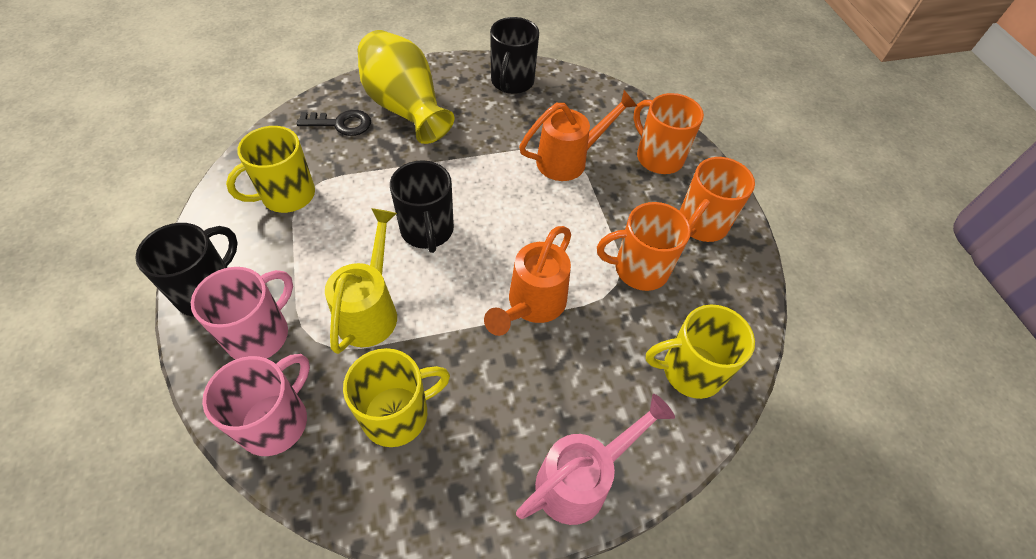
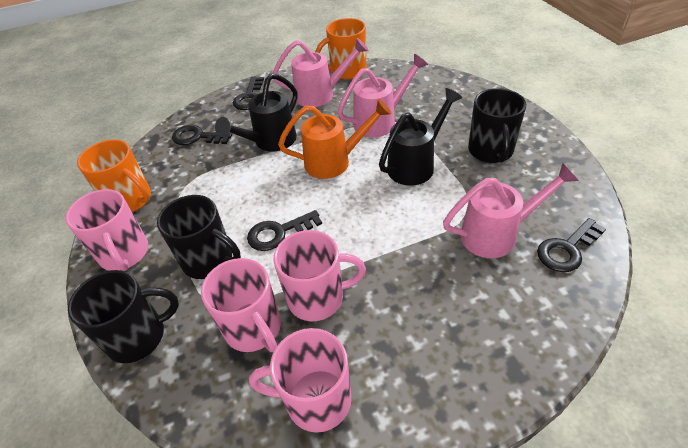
black key: [297,110,371,136] = 1 -> [172,125,232,145] [233,77,264,110] [247,210,322,251] [537,218,606,272] = 4
black watering can: none = 0 -> [215,73,298,151] [379,88,463,186] = 2
orange mug: [597,202,691,291] [633,93,704,174] [680,157,755,242] = 3 -> [77,139,151,212] [315,18,366,79] = 2
orange watering can: [484,226,571,336] [519,90,637,181] = 2 -> [278,99,392,179] = 1
pink mug: [191,267,293,360] [202,354,310,456] = 2 -> [65,189,149,271] [201,258,281,352] [249,328,352,433] [273,230,366,321] = 4
pink watering can: [516,394,675,525] = 1 -> [273,38,369,107] [338,54,428,137] [443,163,579,258] = 3
yellow mug: [226,126,315,213] [343,348,450,447] [646,305,755,399] = 3 -> none = 0
yellow vase: [358,30,454,144] = 1 -> none = 0
yellow watering can: [325,208,397,354] = 1 -> none = 0

